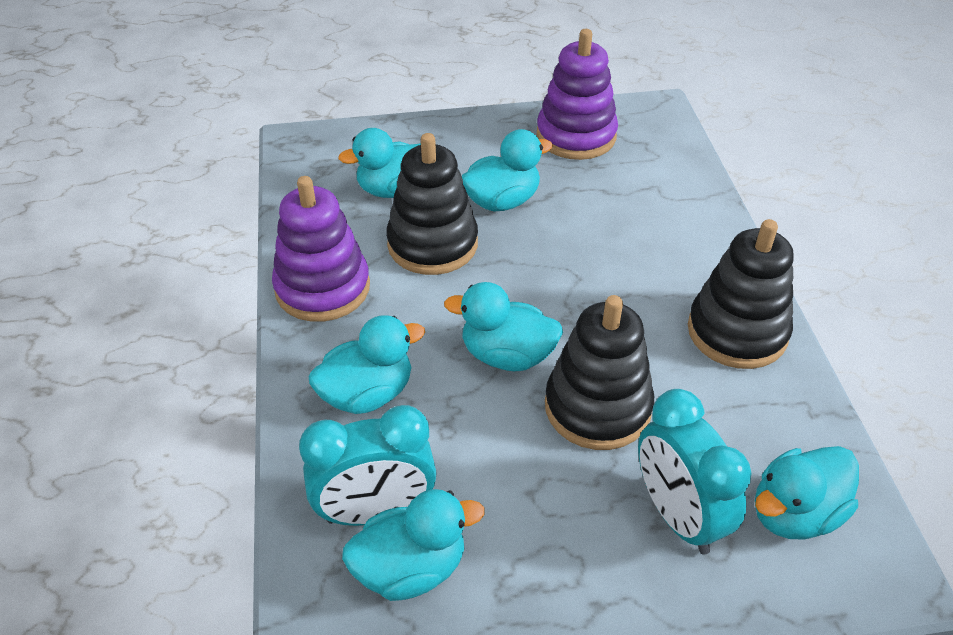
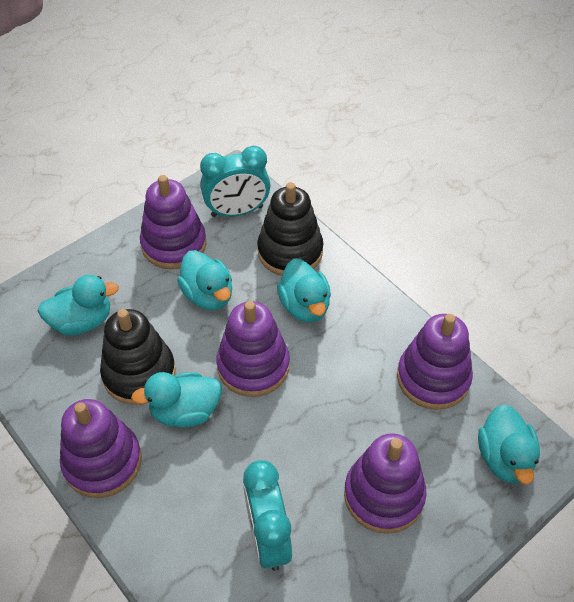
black stacking toy: [386,133,478,275] [545,295,654,450] [688,219,794,369] = 3 -> [100,309,176,405] [257,182,323,276] = 2
purple stacking toy: [272,176,370,322] [537,29,618,160] = 2 -> [60,399,142,498] [140,175,206,269] [216,301,290,397] [344,433,426,534] [397,314,473,410] = 5
turquoise duck: [309,315,425,414] [338,128,421,198] [342,489,485,601] [444,282,563,371] [462,129,553,212] [755,446,859,540] = 6 -> [37,275,119,335] [131,372,222,427] [177,250,232,310] [277,258,331,322] [478,404,540,485] = 5

